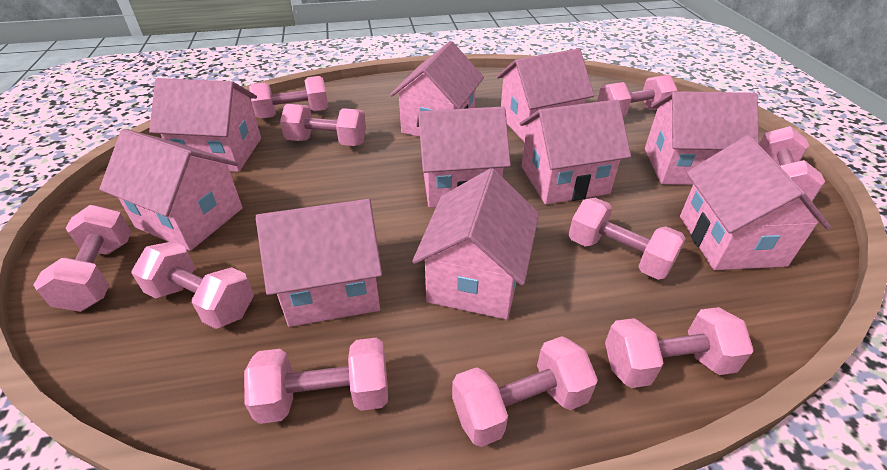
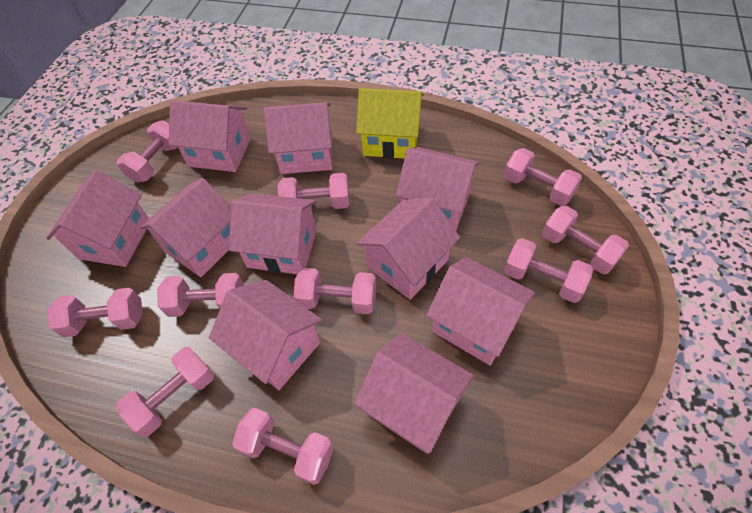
yellow house: none = 0 -> [356,88,424,159] = 1

